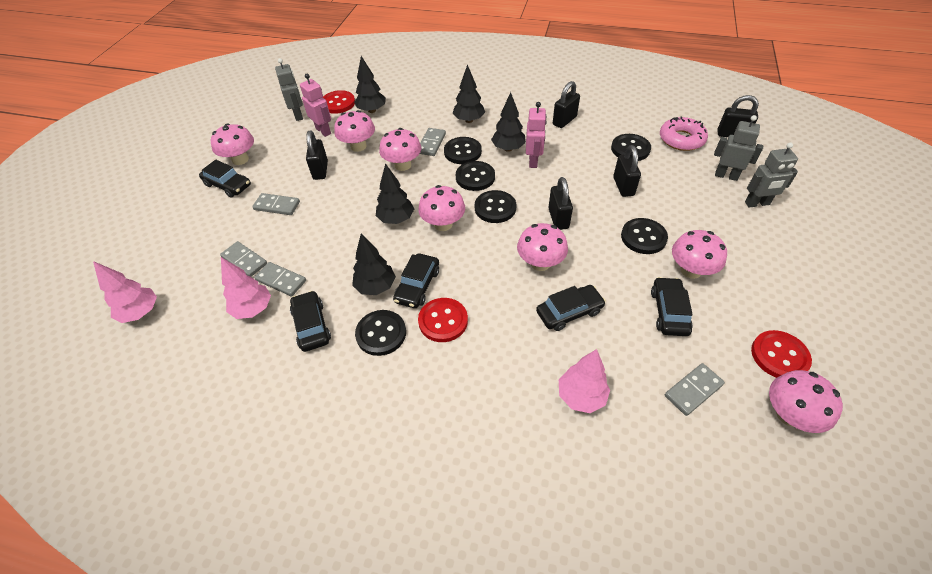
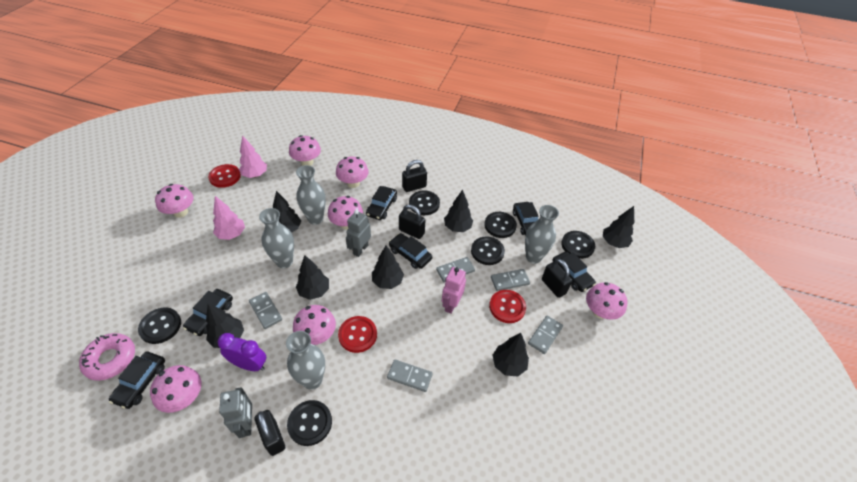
black car: [199,160,251,197] [290,291,331,352] [393,253,439,308] [536,285,606,331] [651,277,693,336] = 5 -> [109,351,165,409] [183,289,233,336] [366,186,397,220] [389,233,432,269] [513,202,538,236] [553,251,596,292] = 6
black padlock: [306,131,328,180] [548,177,573,230] [553,81,580,128] [613,145,641,197] [717,95,759,137] = 5 -> [255,410,285,456] [399,205,425,239] [402,160,427,192] [542,259,572,298] = 4
black tree: [352,233,396,295] [354,56,386,113] [376,163,414,224] [453,64,485,123] [491,92,526,152] = 5 -> [206,304,244,348] [273,191,301,233] [296,255,329,300] [372,246,404,289] [444,190,473,232] [492,333,529,376] [603,206,634,248] = 7
grey robot: [275,58,303,121] [714,115,763,181] [745,143,798,208] = 3 -> [219,387,252,438] [346,210,371,257] = 2
grey vase: none = 0 -> [259,208,294,268] [286,331,325,390] [296,165,326,225] [525,205,559,264] = 4
pink robot: [300,74,331,137] [526,102,547,168] = 2 -> [442,267,466,314] = 1
pink tree: [93,261,157,323] [221,257,271,319] [559,349,610,413] = 3 -> [213,196,245,240] [239,135,267,178] = 2
purple clock: none = 0 -> [218,333,266,371] = 1

